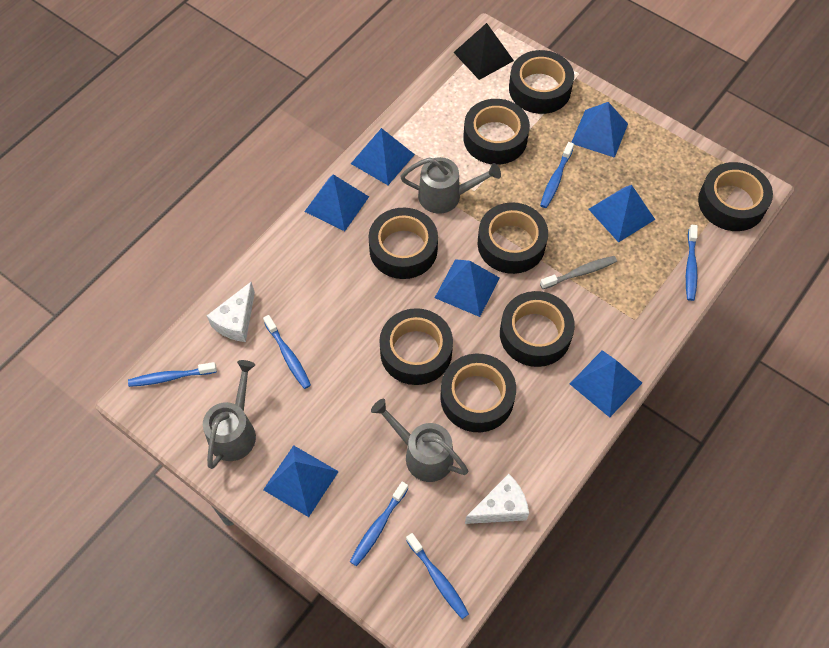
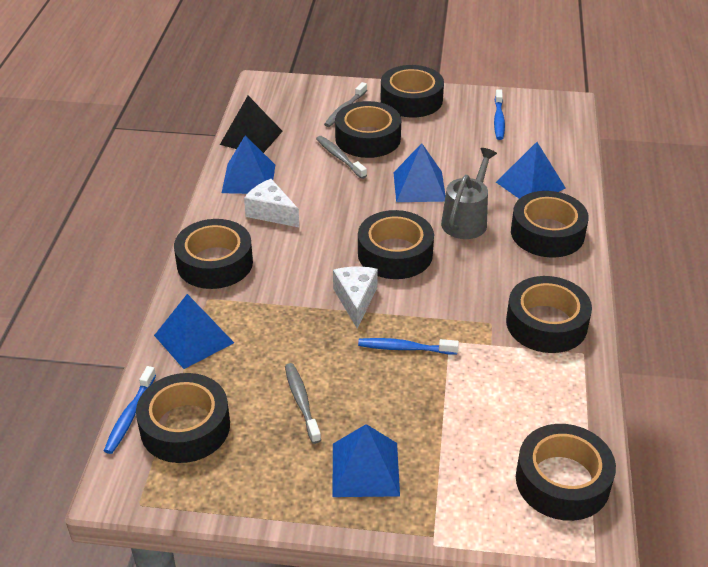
blue pyramid: [263,445,339,517] [304,174,369,231] [351,128,415,185] [435,259,500,317] [570,350,642,418] [571,102,628,158] [588,185,655,242] = 7 -> [154,294,234,369] [222,135,275,194] [333,424,400,497] [393,143,446,202] [496,142,566,199] = 5
blue toothbrush: [128,362,217,387] [263,315,311,389] [350,482,409,566] [406,533,469,619] [540,142,574,208] [686,225,698,301] = 6 -> [104,366,156,454] [358,338,459,354] [494,89,505,140] = 3
grey toothbrush: [540,256,617,289] = 1 -> [285,363,321,444] [316,136,367,179] [324,82,367,127] = 3
grey watering can: [203,360,256,469] [371,399,468,482] [400,157,501,214] = 3 -> [441,148,497,239] = 1

